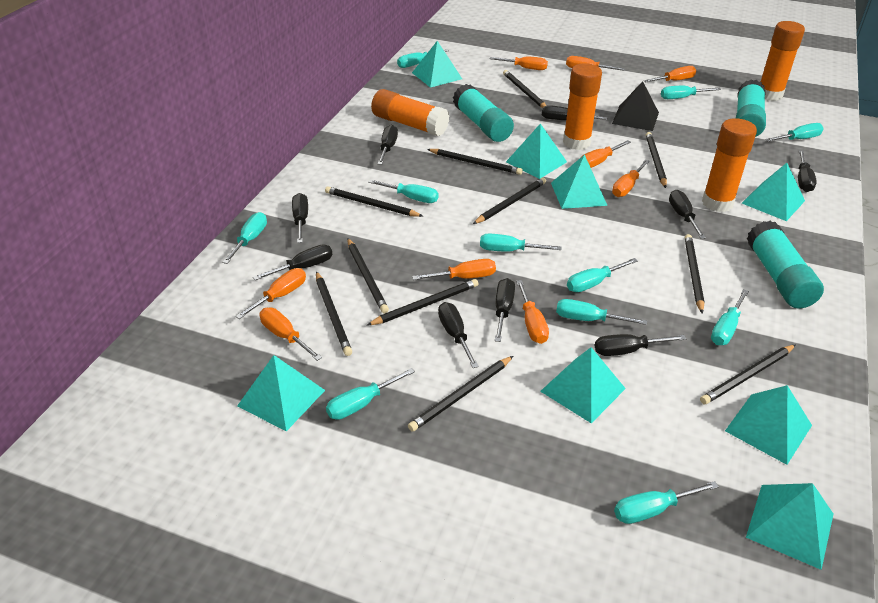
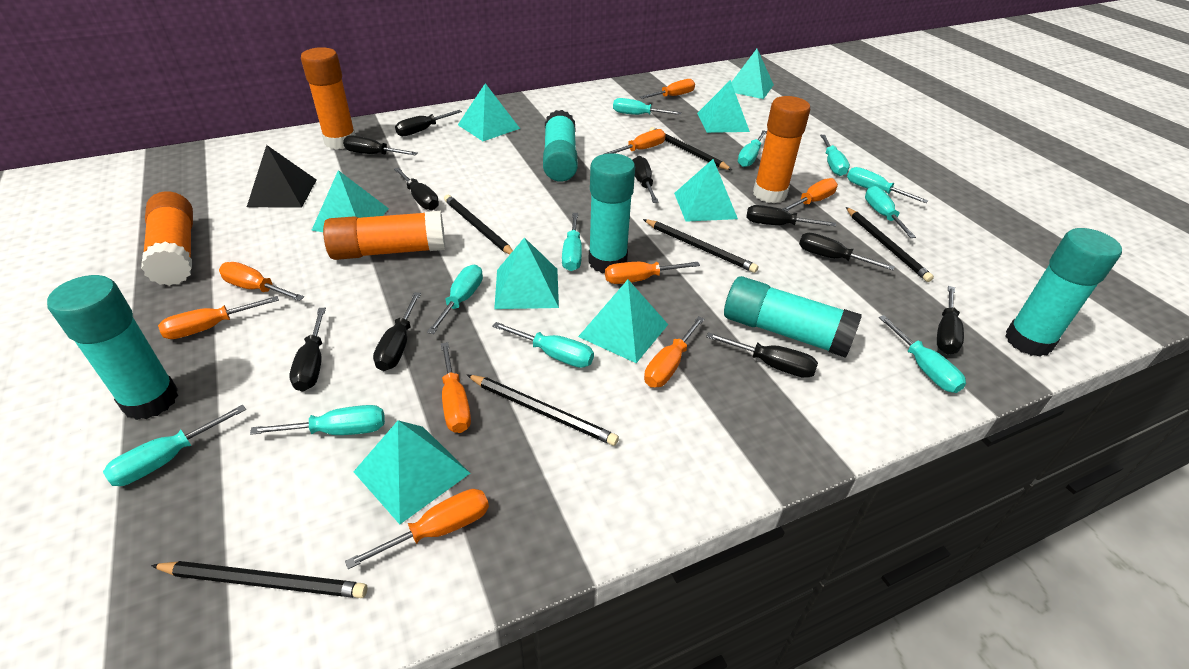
black pencil: [316,271,352,356] [325,186,423,217] [347,238,389,313] [367,279,479,325] [408,356,513,432] [427,149,523,175] [473,177,546,224] [503,70,546,108] [646,132,667,188] [685,234,704,314] [700,345,795,404] = 11 -> [151,561,367,598] [444,195,513,255] [467,375,619,446] [643,219,758,273] [649,127,732,170] [846,207,934,282] = 6
black screwdriver: [253,244,332,280] [292,193,308,243] [378,125,398,165] [438,302,479,368] [495,278,515,342] [542,105,607,120] [595,334,686,356] [669,190,706,239] [798,150,817,192] = 9 -> [289,308,326,391] [343,135,417,156] [373,292,421,371] [394,168,439,210] [395,110,462,136] [633,156,659,203] [706,332,818,378] [746,205,836,227] [799,233,895,270] [937,286,964,354] = 10
turquoise glue stick: [453,84,514,142] [736,79,766,137] [747,221,824,309] = 3 -> [47,275,179,420] [543,110,578,182] [588,153,635,273] [724,276,862,358] [1005,228,1122,357] = 5

